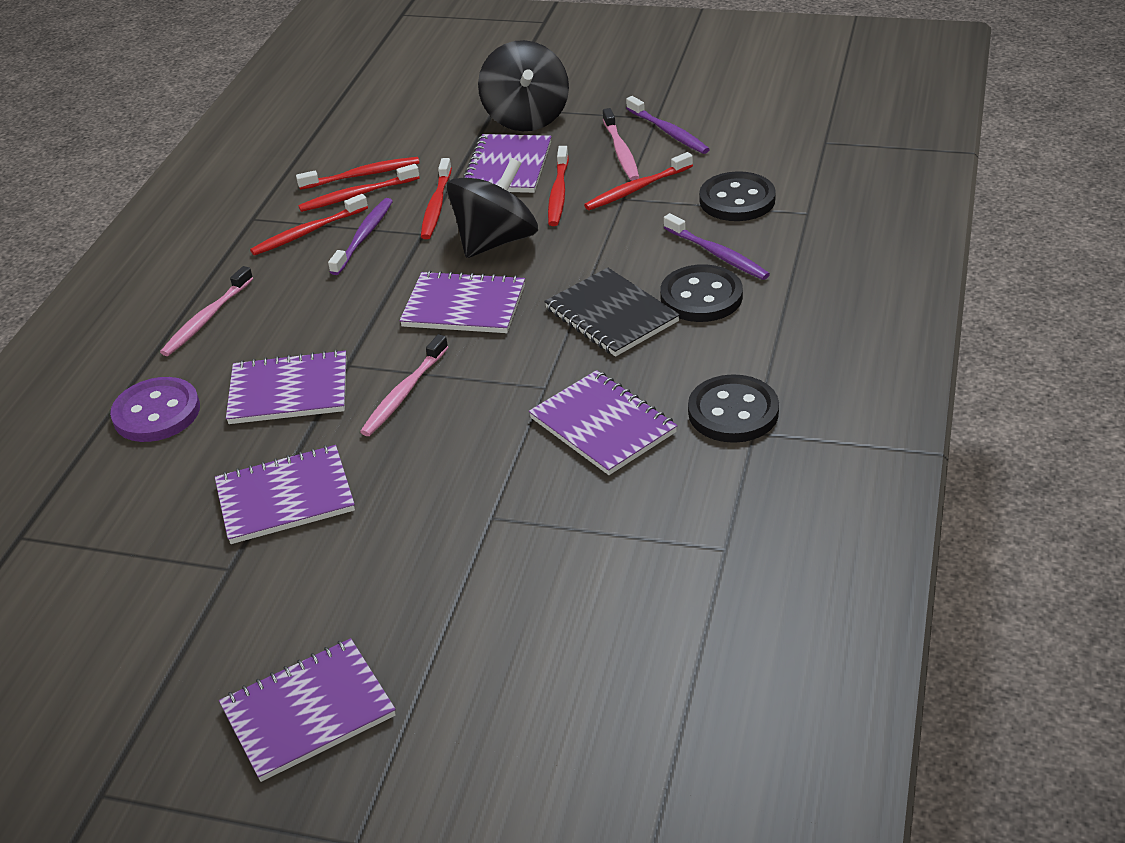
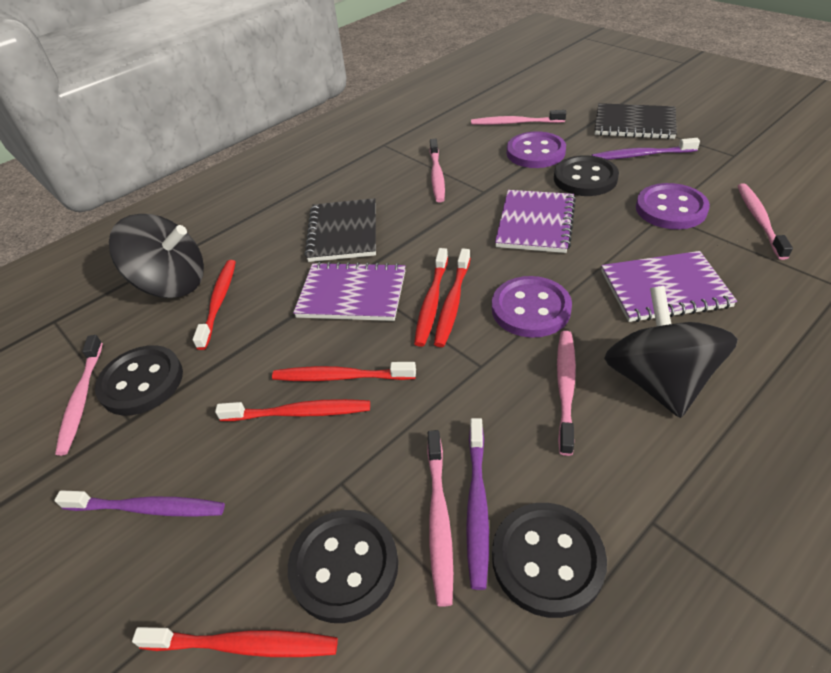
black button: [660,264,743,322] [688,374,779,443] [699,171,776,221] = 3 -> [95,345,183,416] [288,510,398,623] [492,503,607,618] [554,155,619,196] = 4
black notebook: [544,267,680,357] = 1 -> [304,198,376,262] [595,103,677,139] = 2
pink toothbrush: [160,266,253,356] [360,334,448,436] [603,108,639,181] = 3 -> [55,335,103,456] [427,430,453,607] [430,139,445,203] [471,110,566,125] [557,331,576,456] [738,183,793,260] = 6
purple button: [110,377,200,442] = 1 -> [492,276,572,338] [507,131,566,168] [636,183,710,229] = 3
purple notebook: [215,445,355,544] [219,638,396,782] [226,350,347,424] [399,271,525,333] [463,134,552,193] [529,370,678,475] = 6 -> [293,262,406,321] [495,190,576,253] [601,251,737,322] = 3

